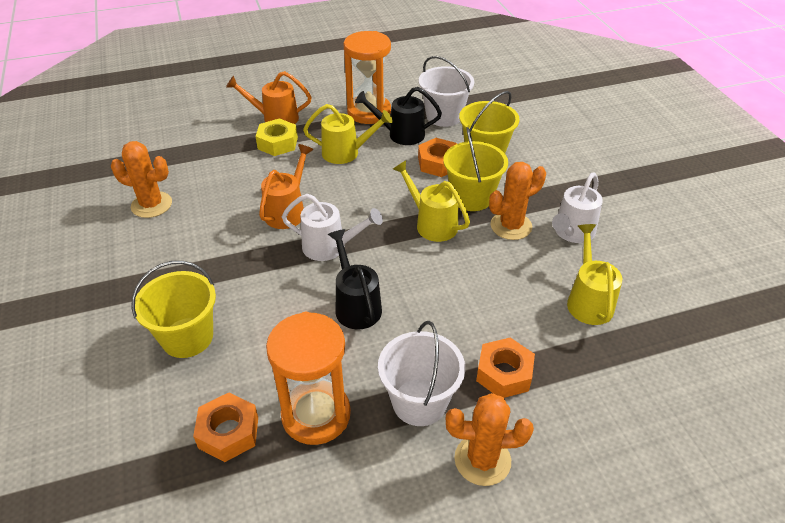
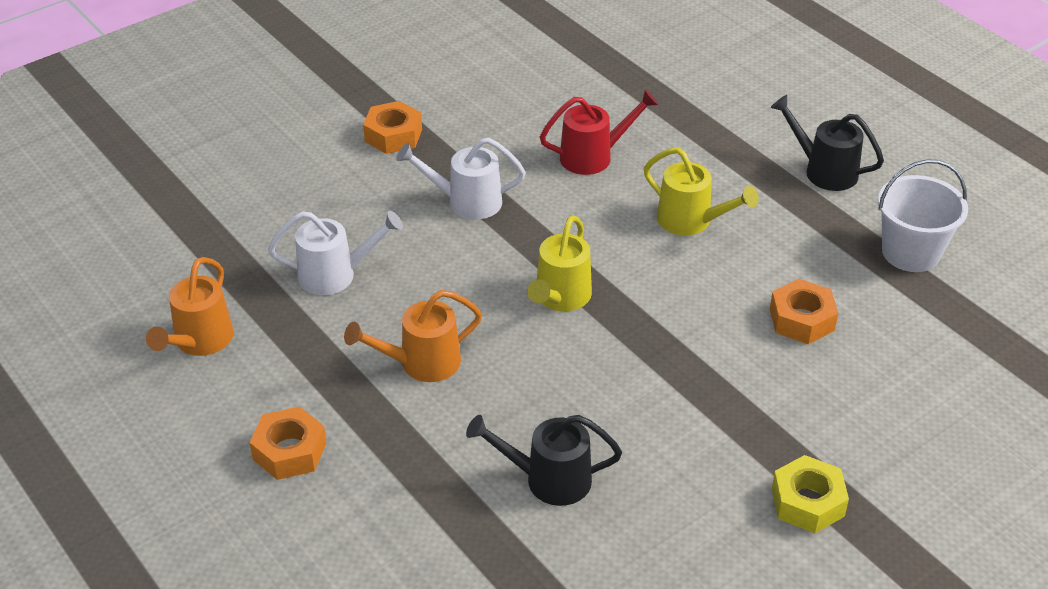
orange cactus: [111,141,172,218] [446,393,534,486] [489,162,546,240] = 3 -> none = 0
orange hourglass: [266,312,351,445] [344,31,391,124] = 2 -> none = 0
red watering can: none = 0 -> [540,89,659,175] = 1
white bucket: [378,321,465,426] [419,56,474,127] = 2 -> [878,159,968,272] = 1
yellow bucket: [131,261,216,358] [443,127,508,211] [459,91,519,153] = 3 -> none = 0
yellow watering can: [303,104,393,164] [393,160,470,242] [567,224,623,325] = 3 -> [527,215,592,311] [644,147,759,236] = 2

